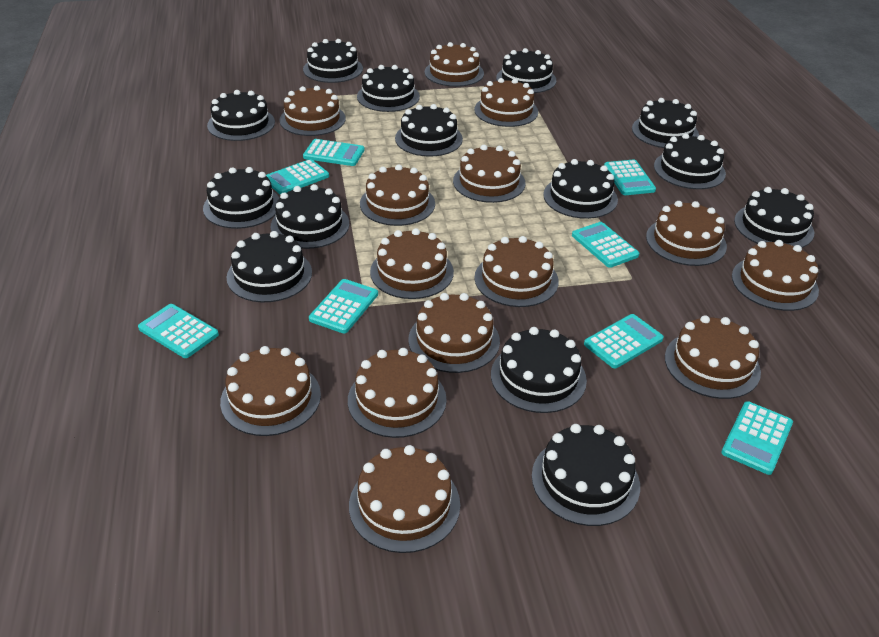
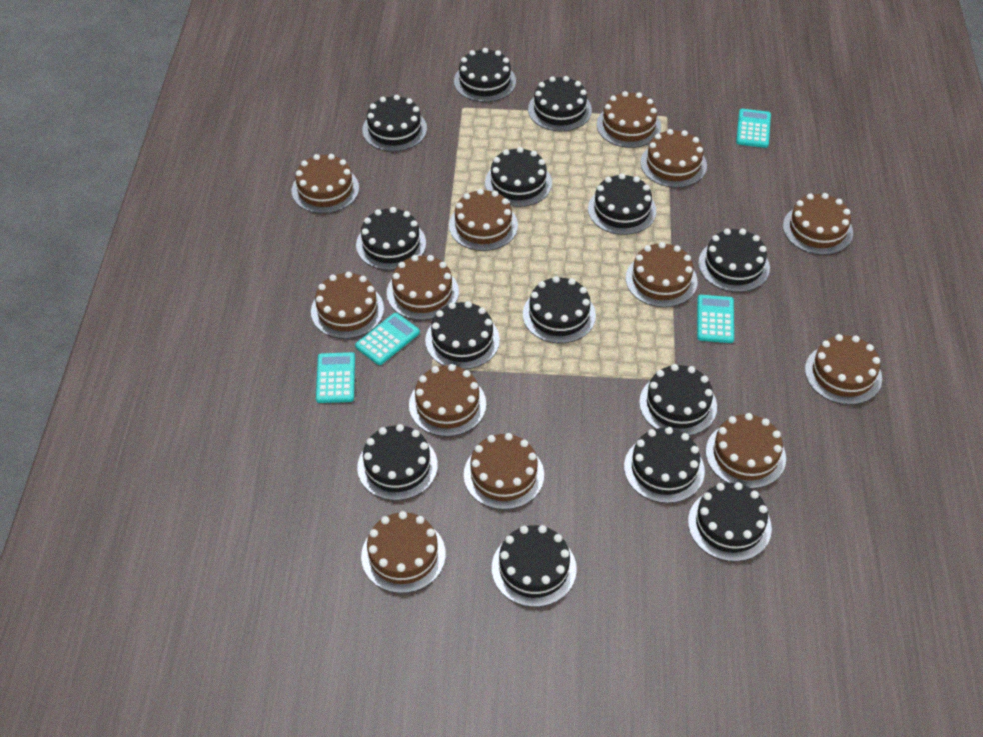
brown cake: [220,346,321,436] [279,86,346,136] [348,348,447,438] [349,445,460,553] [360,164,435,226] [370,228,454,299] [408,293,500,373] [425,42,484,87] [453,145,526,203] [474,78,538,127] [474,236,559,307] [646,201,727,266] [665,315,761,399] [732,240,819,311] = 14 -> [292,154,359,214] [311,272,384,339] [361,511,446,593] [387,255,459,320] [409,364,486,437] [449,189,518,251] [464,433,544,510] [597,91,661,148] [626,242,697,307] [640,129,707,188] [706,413,786,489] [783,193,853,255] [805,334,882,405] = 13
turquoise calculator: [138,304,219,358] [266,159,329,195] [303,139,364,166] [309,279,378,333] [572,222,639,268] [584,314,664,368] [604,159,656,195] [721,401,793,475] = 8 -> [316,352,355,403] [355,313,420,365] [697,295,734,343] [736,109,771,148] = 4

